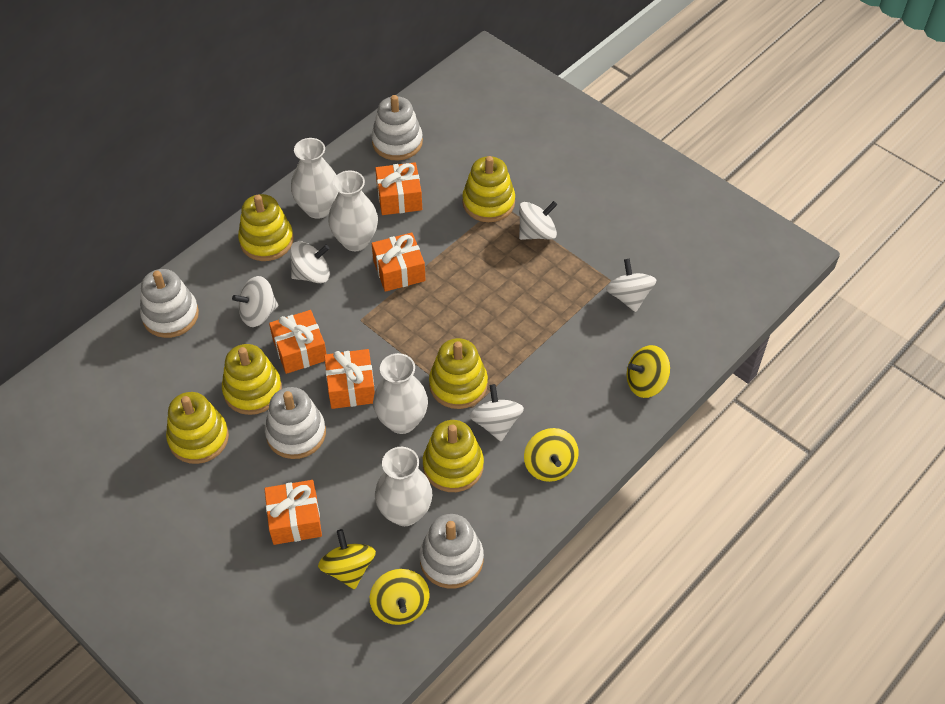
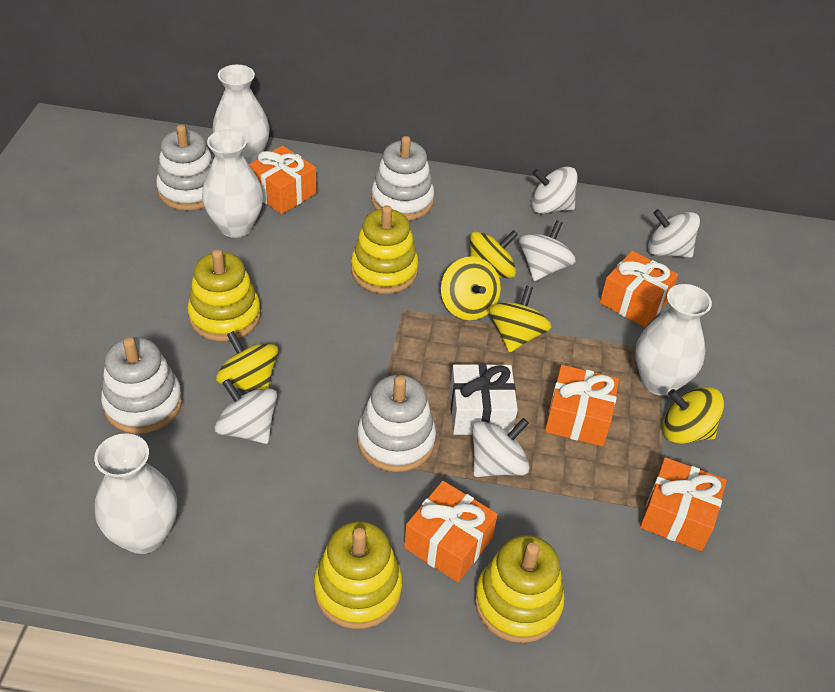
white gift: none = 0 -> [450,364,518,435] = 1
yellow spinning top: [318,529,376,589] [370,569,430,625] [524,428,579,482] [627,345,670,398] = 4 -> [216,331,278,392] [441,256,501,320] [470,230,518,278] [489,285,551,353] [662,387,724,444] = 5
yellow stacking toy: [166,392,229,464] [222,344,282,415] [238,194,294,261] [423,420,484,492] [429,338,488,409] [462,156,515,222] = 6 -> [187,249,261,341] [314,521,403,629] [351,205,419,294] [475,535,565,643] = 4

